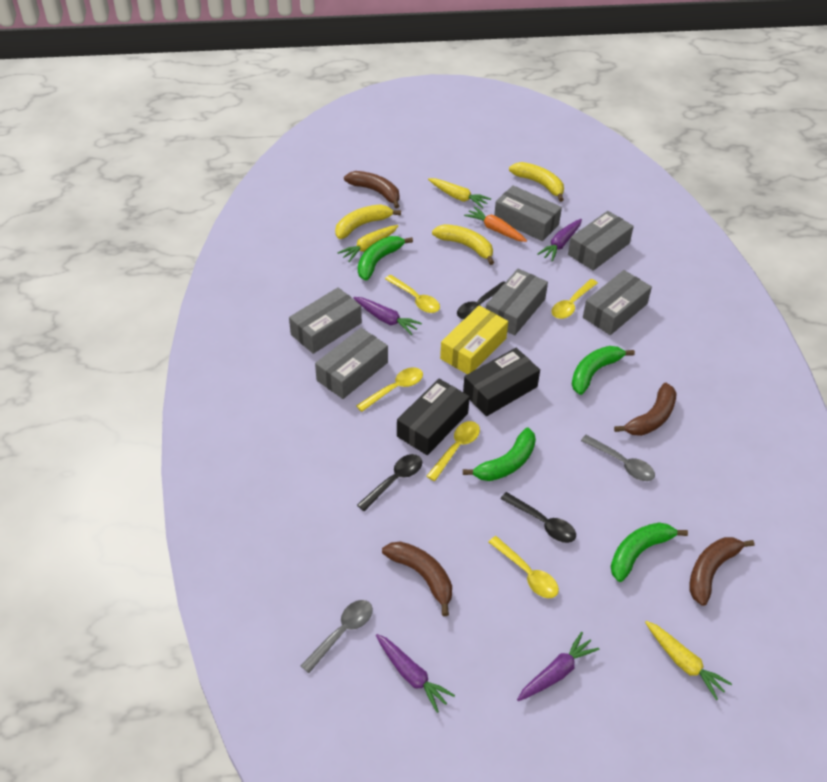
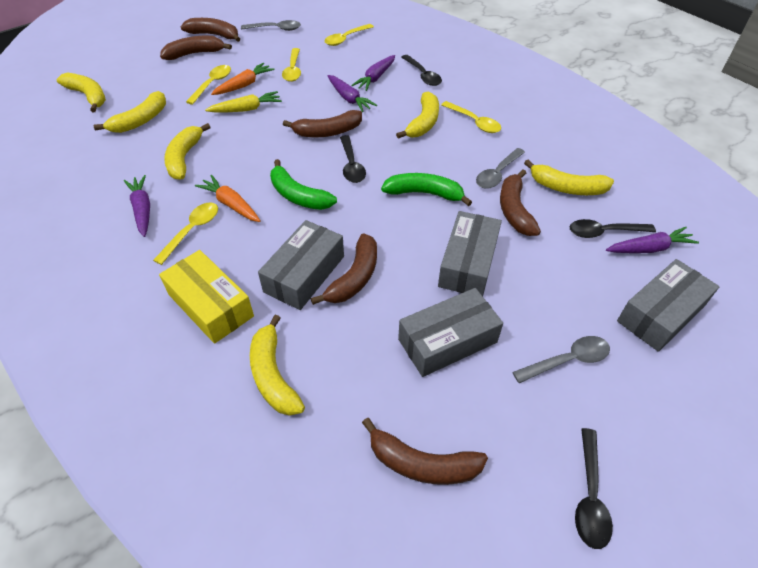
black box: [397,379,470,455] [463,348,540,416] = 2 -> none = 0
black spoon: [357,454,422,511] [457,281,505,320] [500,492,576,543] = 3 -> [340,135,366,183] [401,55,442,86] [570,219,656,238] [575,428,613,549] = 4
brown banana: [344,171,399,208] [382,541,452,616] [614,383,677,436] [689,537,754,606] = 4 -> [160,36,232,60] [181,18,240,42] [283,110,362,138] [311,233,377,305] [362,418,488,485] [500,170,541,236] = 6
green banana: [358,236,413,280] [463,428,536,481] [572,346,635,395] [610,522,688,582] = 4 -> [270,159,337,210] [381,173,472,206] = 2
grey box: [289,287,362,354] [315,328,388,399] [486,269,548,336] [494,185,562,241] [568,211,634,271] [583,270,652,335] = 6 -> [258,220,344,310] [398,288,503,377] [438,211,502,296] [617,259,720,352] = 4
grey spoon: [300,600,373,673] [581,435,655,481] = 2 -> [241,20,301,31] [476,148,525,189] [513,336,610,383] = 3
orange carrot: [464,206,527,242] = 1 -> [195,175,260,222] [211,63,274,95] = 2
yellow banana: [335,204,401,239] [432,224,494,265] [509,162,564,202] = 3 -> [57,73,106,112] [94,91,166,133] [164,123,211,180] [250,315,305,416] [396,91,439,139] [524,160,614,195] = 6
yellow carrot: [337,225,399,262] [428,178,491,208] [645,621,732,700] = 3 -> [205,91,282,112] = 1

